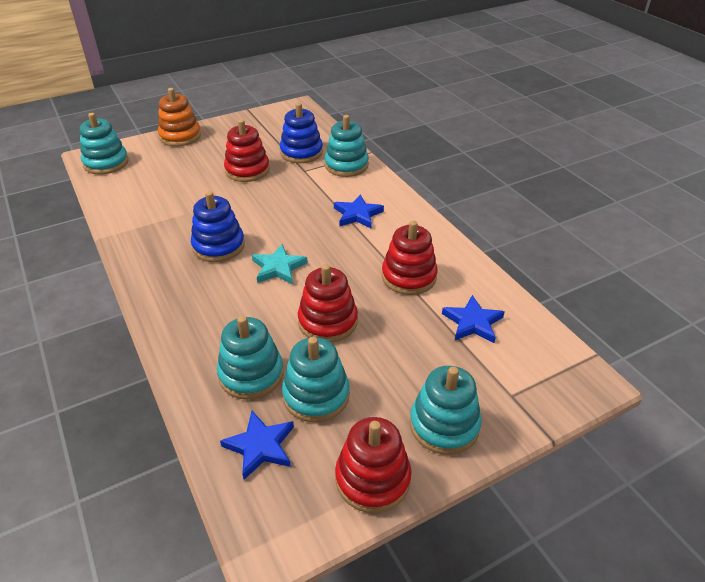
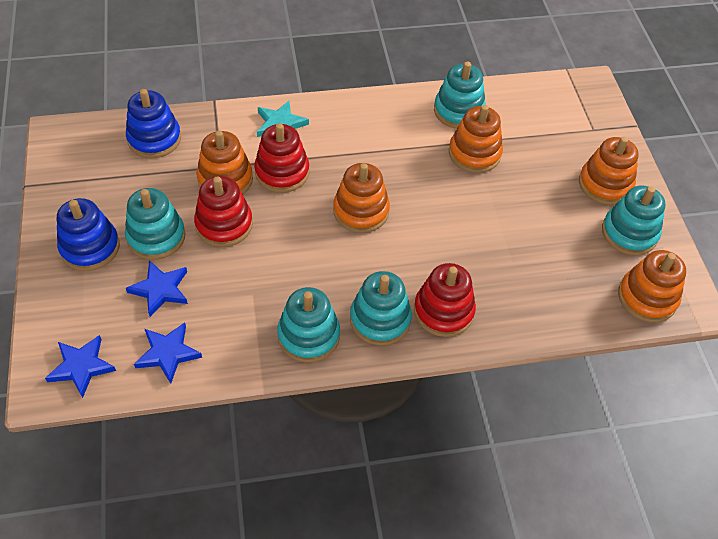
orange stacking toy: [158,88,201,146] = 1 -> [197,130,253,194] [333,163,390,233] [449,105,503,173] [579,137,638,205] [618,250,686,322] = 5
red stacking toy: [224,119,270,182] [298,264,358,343] [335,417,412,513] [382,221,438,295] = 4 -> [194,176,253,247] [254,123,309,193] [414,263,476,337] = 3

